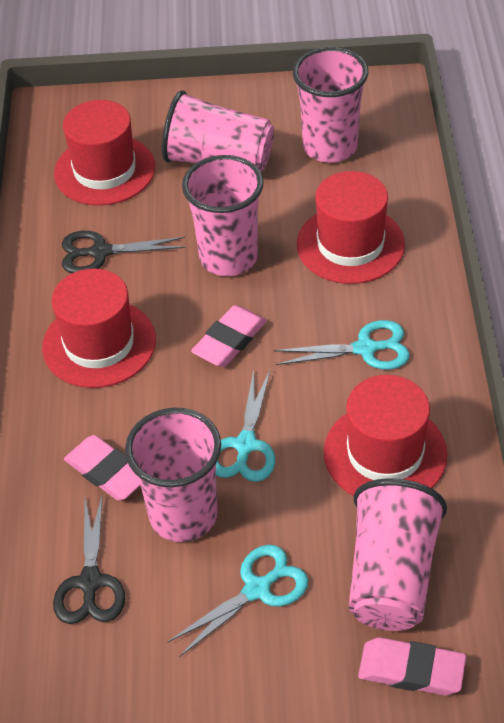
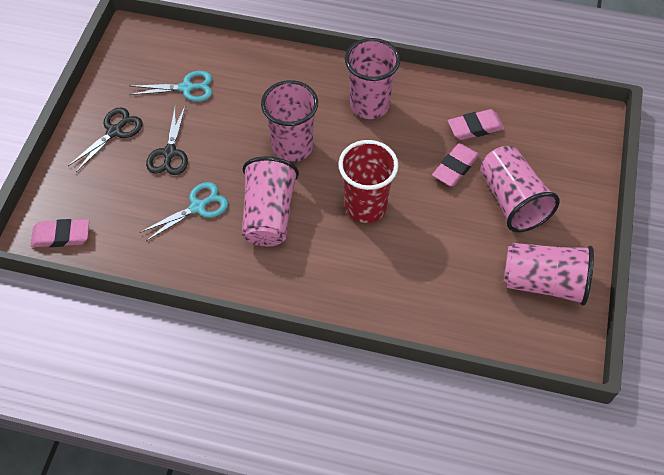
red cup: none = 0 -> [338,140,398,223] = 1
red hat: [42,268,156,388] [54,100,155,206] [297,171,405,284] [324,375,448,496] = 4 -> none = 0
turquoise scissors: [168,545,308,657] [216,370,275,482] [274,320,410,370] = 3 -> [129,71,212,102] [140,182,228,241] = 2

